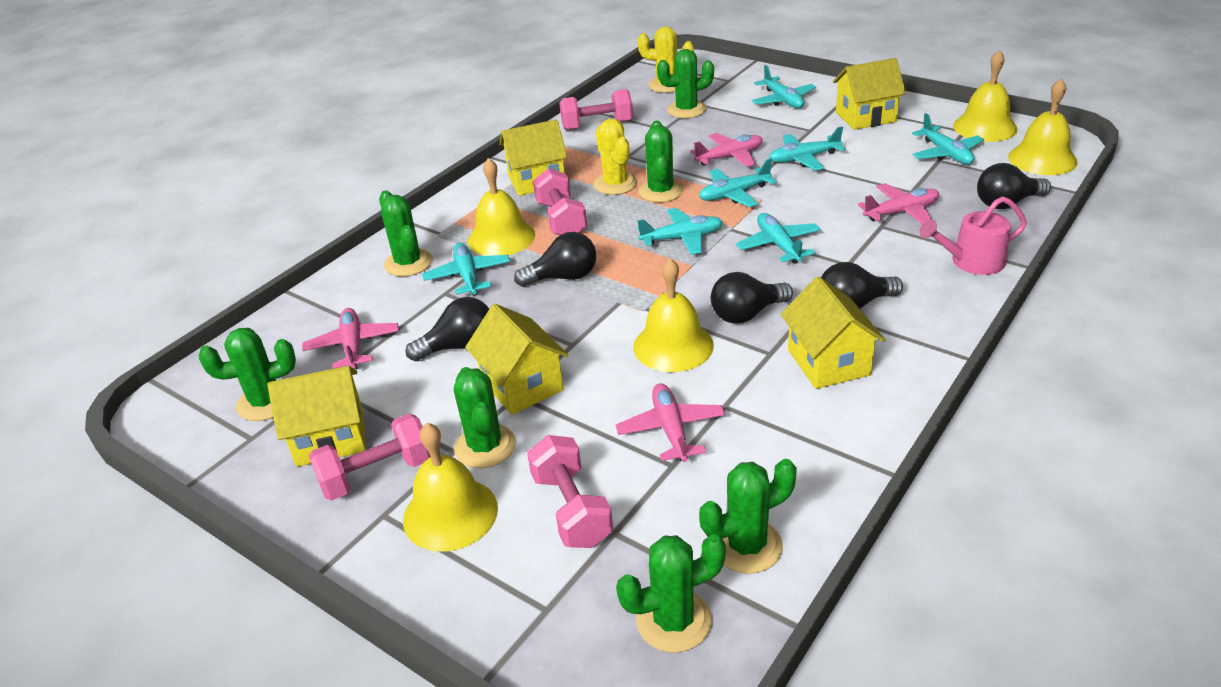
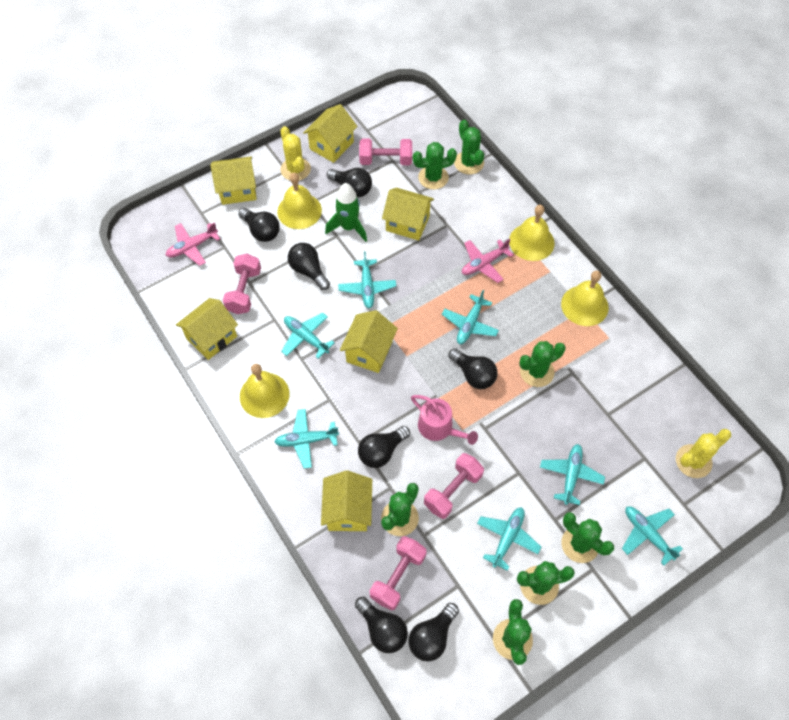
black light bulb: [406,297,489,361] [514,232,596,287] [711,272,793,324] [821,262,903,309] [977,163,1051,209] = 5 -> [238,208,280,242] [288,243,330,290] [327,168,372,197] [355,597,408,653] [358,426,410,468] [408,603,459,661] [448,348,498,389] = 7
green rocket: none = 0 -> [325,183,367,242] = 1
pink plane: [302,308,399,369] [615,383,725,462] [690,133,763,167] [858,183,939,224] = 4 -> [165,222,220,266] [462,239,513,283] = 2
yellow bell: [403,423,498,552] [468,158,535,256] [634,258,714,372] [953,50,1017,142] [1008,79,1078,175] = 5 -> [240,364,290,418] [277,173,322,229] [509,205,555,261] [561,271,609,326] = 4
yellow house: [267,366,366,467] [465,304,568,415] [500,120,568,196] [781,276,885,389] [833,58,906,130] = 5 -> [176,298,238,360] [210,156,257,205] [303,104,358,163] [321,470,372,531] [340,310,398,373] [382,188,434,241] = 6

